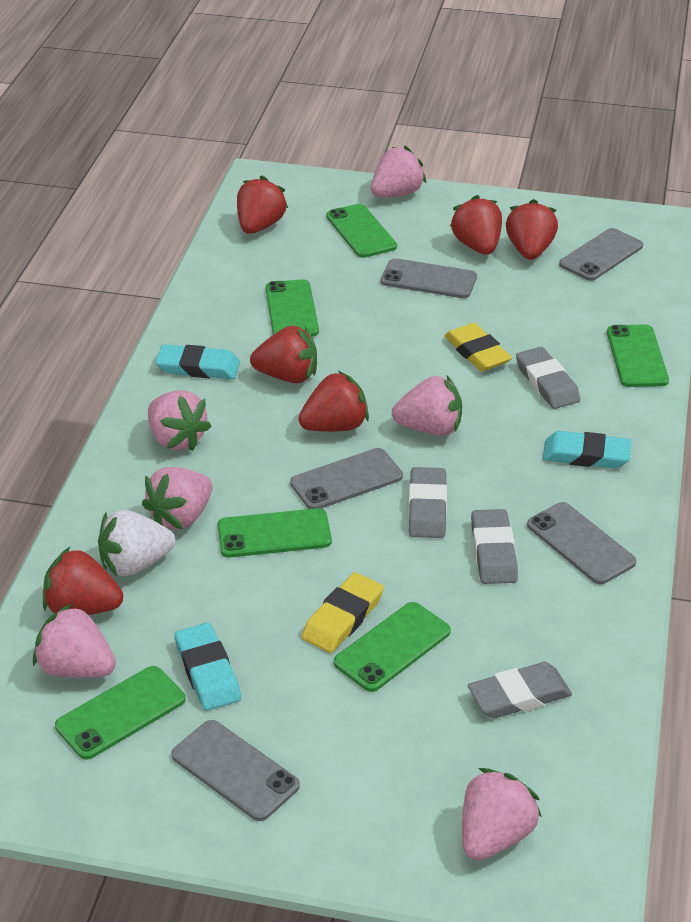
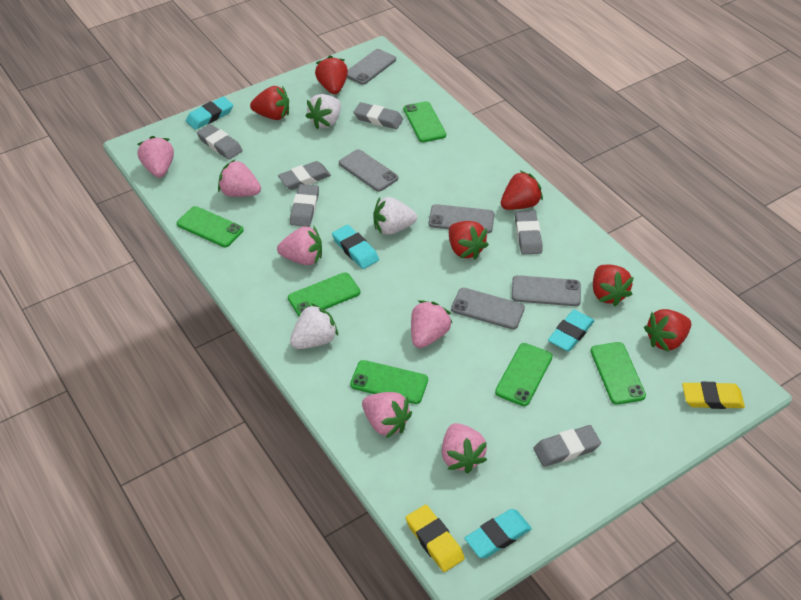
grey eraser: [408,467,447,538] [468,662,572,718] [471,509,518,584] [516,347,580,409] = 4 -> [197,124,243,160] [278,161,331,190] [290,184,319,227] [354,102,403,129] [515,210,542,254] [533,425,601,467] = 6
turquoise eraser: [156,344,240,379] [174,622,241,711] [543,431,632,469] = 3 -> [186,97,233,130] [332,225,379,269] [464,509,532,558] [548,309,595,352] = 4
white strawberry: [98,510,176,576] = 1 -> [290,303,338,349] [306,94,341,129] [373,197,417,235] = 3

